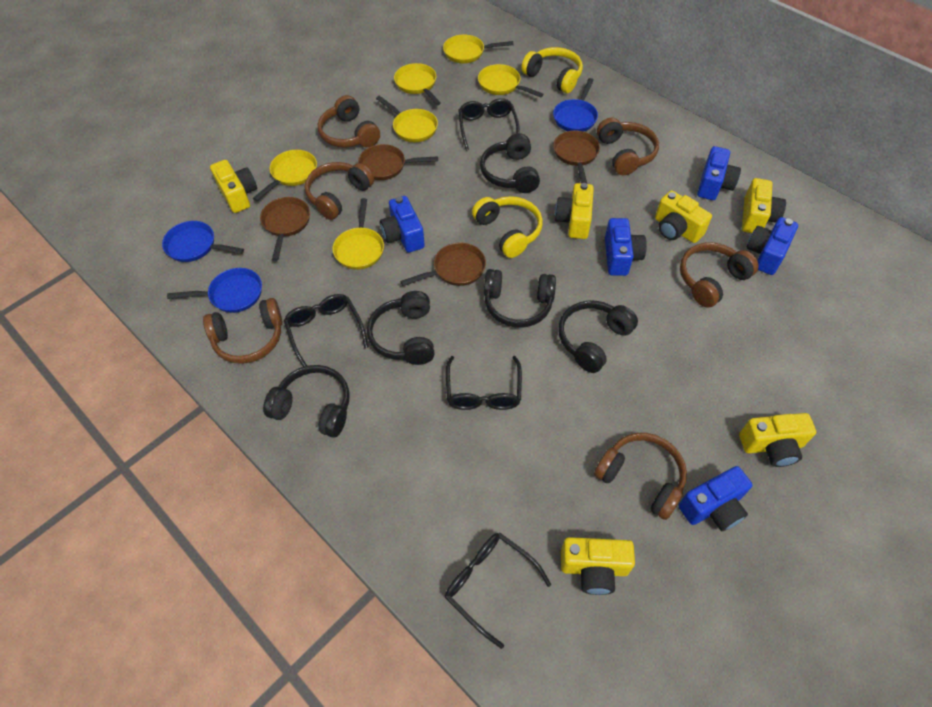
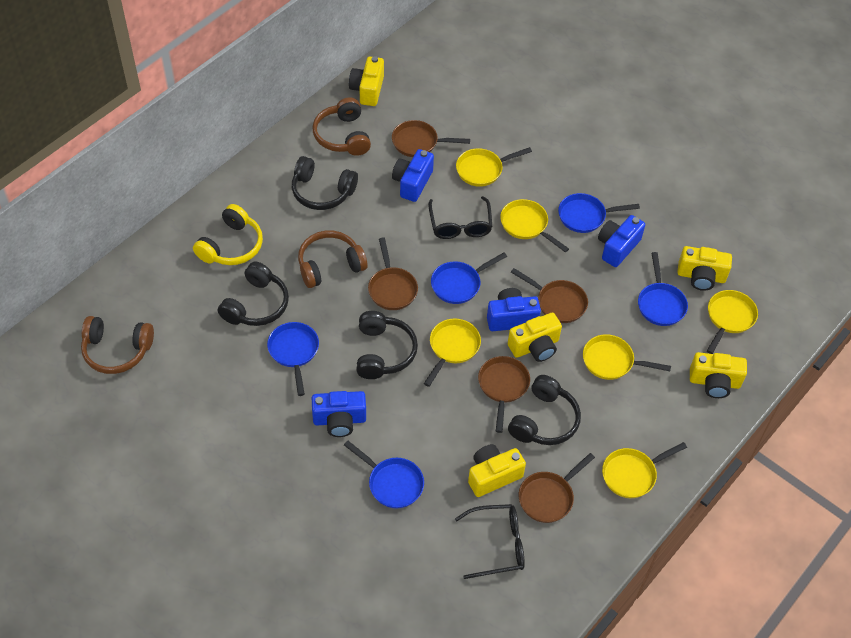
black glasses: [284,294,368,367] [445,533,551,649] [446,356,522,410] [458,98,520,150] = 4 -> [428,196,492,239] [455,504,525,579] = 2
black headphones: [263,365,350,438] [367,291,435,365] [480,133,540,193] [484,269,556,328] [558,300,638,373] = 5 -> [218,261,289,326] [292,156,358,210] [356,311,418,379] [508,375,581,445] = 4
blue camera: [380,196,425,253] [605,218,647,276] [678,466,752,531] [697,146,741,200] [746,217,798,275] = 5 -> [312,391,366,437] [392,149,434,202] [487,288,541,331] [598,215,645,267] = 4
blue pan: [162,221,244,262] [167,268,262,313] [553,78,598,132] = 3 -> [267,322,319,396] [344,441,424,509] [431,252,507,304] [558,193,640,233] [638,252,688,326] = 5
brown headphones: [203,298,282,364] [305,162,374,220] [318,95,380,148] [594,433,687,520] [597,118,659,175] [680,242,759,308] = 6 -> [81,316,154,374] [298,231,368,288] [313,97,371,156] = 3
brown pan: [260,197,310,261] [358,144,438,180] [400,243,486,286] [553,131,600,183] = 4 -> [368,238,418,310] [392,120,470,157] [478,356,530,433] [511,268,588,323] [519,453,595,523] = 5
yellow camera: [210,160,257,213] [555,183,594,239] [561,537,635,595] [655,191,712,243] [739,413,816,467] [742,178,786,233] = 6 -> [349,56,384,106] [468,444,526,497] [508,313,562,362] [678,246,732,291] [690,352,747,398] = 5
yellow headphones: [472,196,543,258] [521,47,583,93] = 2 -> [193,204,263,265] = 1

